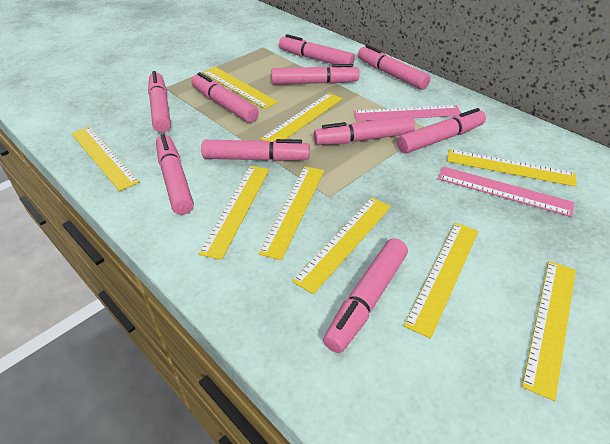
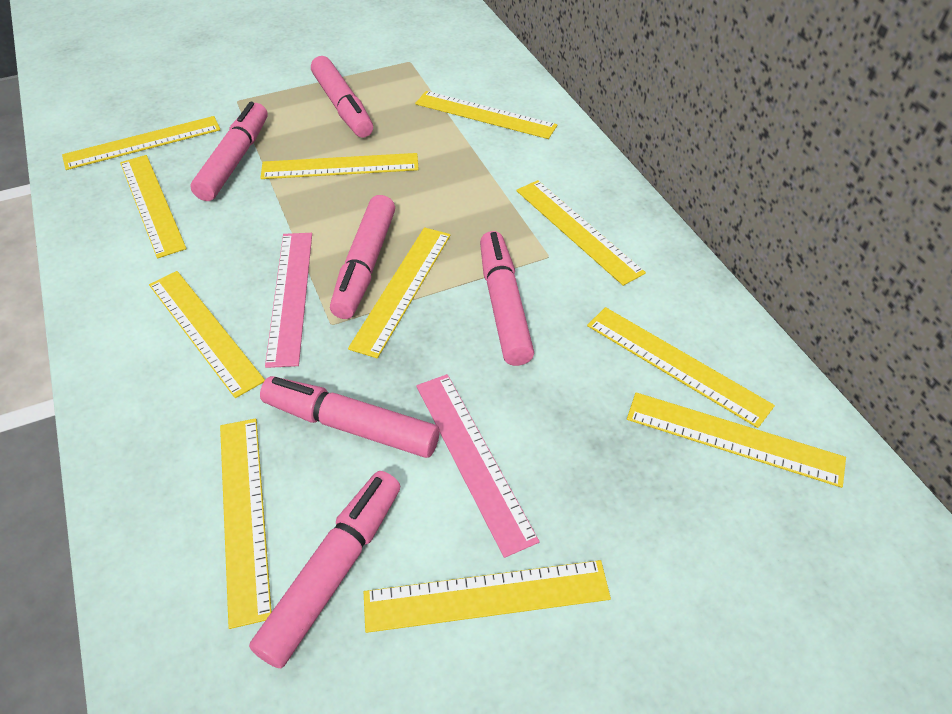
pink marker: [148,71,171,133] [156,134,194,215] [191,72,259,123] [201,139,310,161] [271,64,359,85] [279,34,355,64] [314,116,415,145] [323,238,408,353] [358,45,430,90] [397,108,486,153] = 10 -> [190,102,268,201] [249,471,400,668] [260,376,440,458] [311,56,373,138] [330,195,395,319] [480,231,534,366] = 6
yellow ruler: [71,126,139,191] [199,166,269,260] [202,67,278,109] [258,166,324,260] [260,93,342,142] [292,197,391,294] [404,223,479,339] [447,149,577,187] [522,261,576,401] = 9 -> [62,116,220,170] [120,155,187,258] [149,271,265,398] [220,419,272,629] [260,153,419,179] [348,227,451,358] [364,560,611,633] [415,91,557,139] [516,180,646,286] [587,307,775,428] [627,392,846,488] = 11

